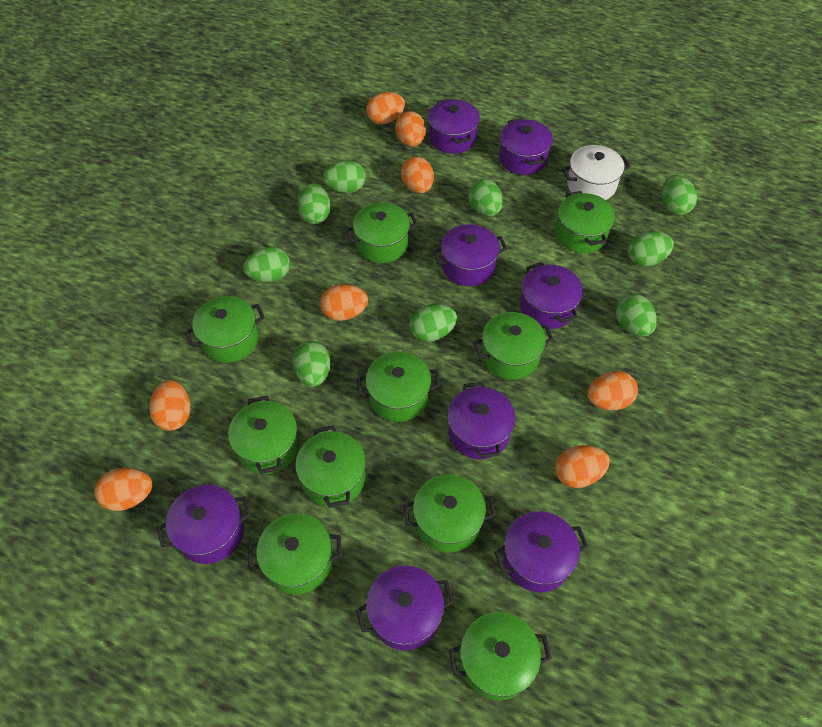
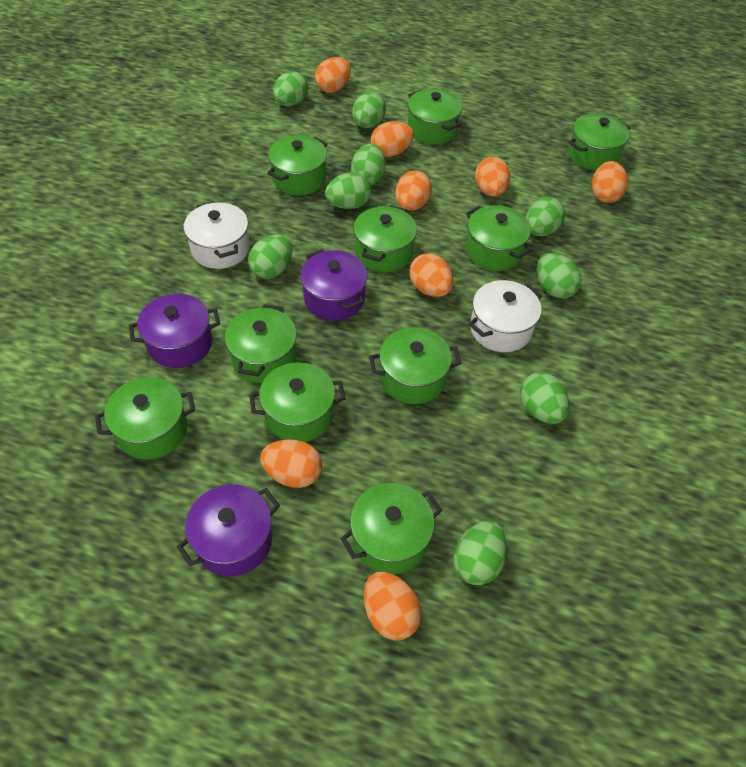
purple pot: [157,485,251,564] [356,566,454,650] [428,98,480,154] [433,224,507,286] [448,382,516,459] [494,511,588,592] [499,118,553,175] [520,262,583,329] = 8 -> [129,294,220,368] [177,484,280,576] [300,249,368,320] = 3
white pot: [562,145,631,200] = 1 -> [184,201,250,269] [469,280,542,352] = 2

